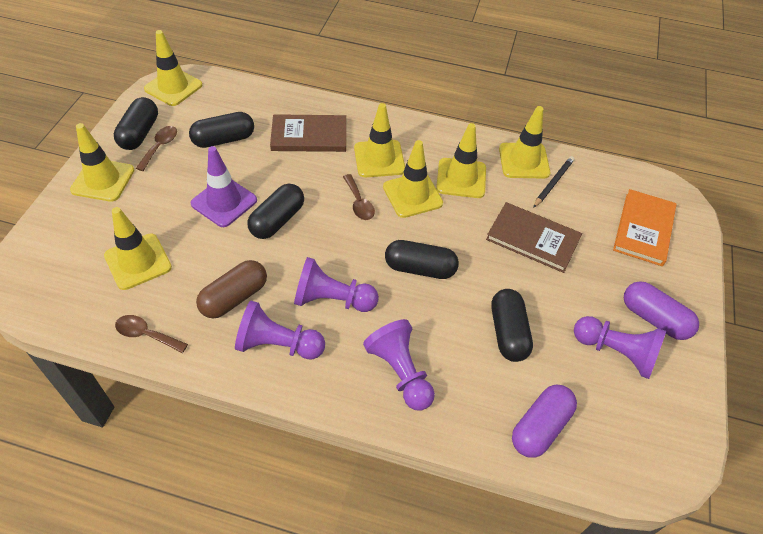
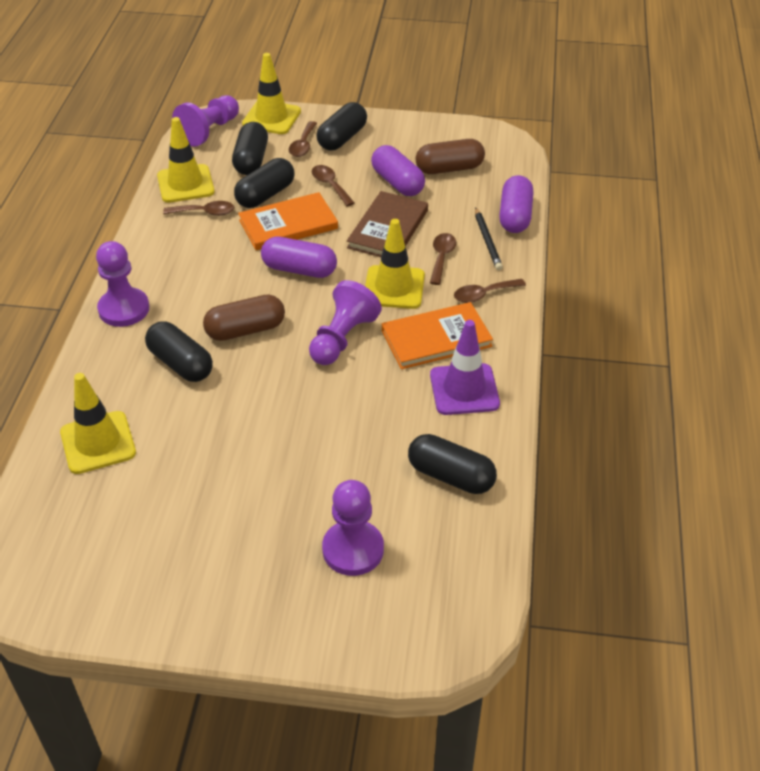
brown book: [270,114,346,152] [486,202,582,273] = 2 -> [347,191,428,257] = 1
brown capsule: [196,260,267,318] = 1 -> [203,294,285,341] [416,139,485,174] = 2
brown spoon: [115,315,188,353] [136,126,177,171] [343,174,375,220] = 3 -> [163,201,235,216] [289,121,317,157] [312,165,355,206] [430,233,456,285] [454,279,526,303] = 5
orange book: [613,189,677,266] = 1 -> [238,192,338,250] [382,302,493,369] = 2
purple capsule: [512,385,577,458] [624,281,699,340] = 2 -> [261,237,337,278] [371,145,425,196] [499,175,534,233] = 3
yellow traffic cone: [70,123,134,202] [104,207,172,290] [144,30,202,106] [354,103,405,177] [383,140,443,218] [436,123,486,198] [499,106,550,179] = 7 -> [60,373,136,474] [157,117,215,203] [242,53,301,134] [365,219,425,309] = 4

